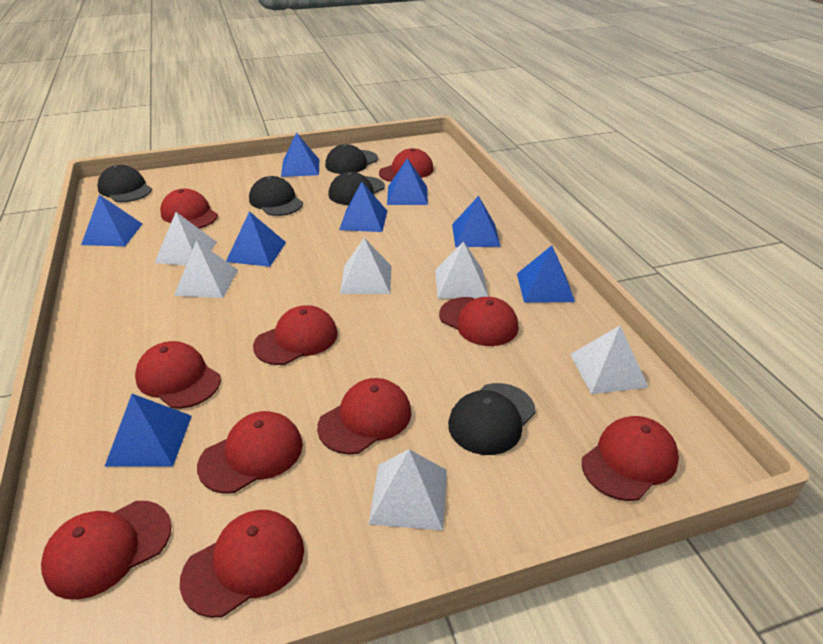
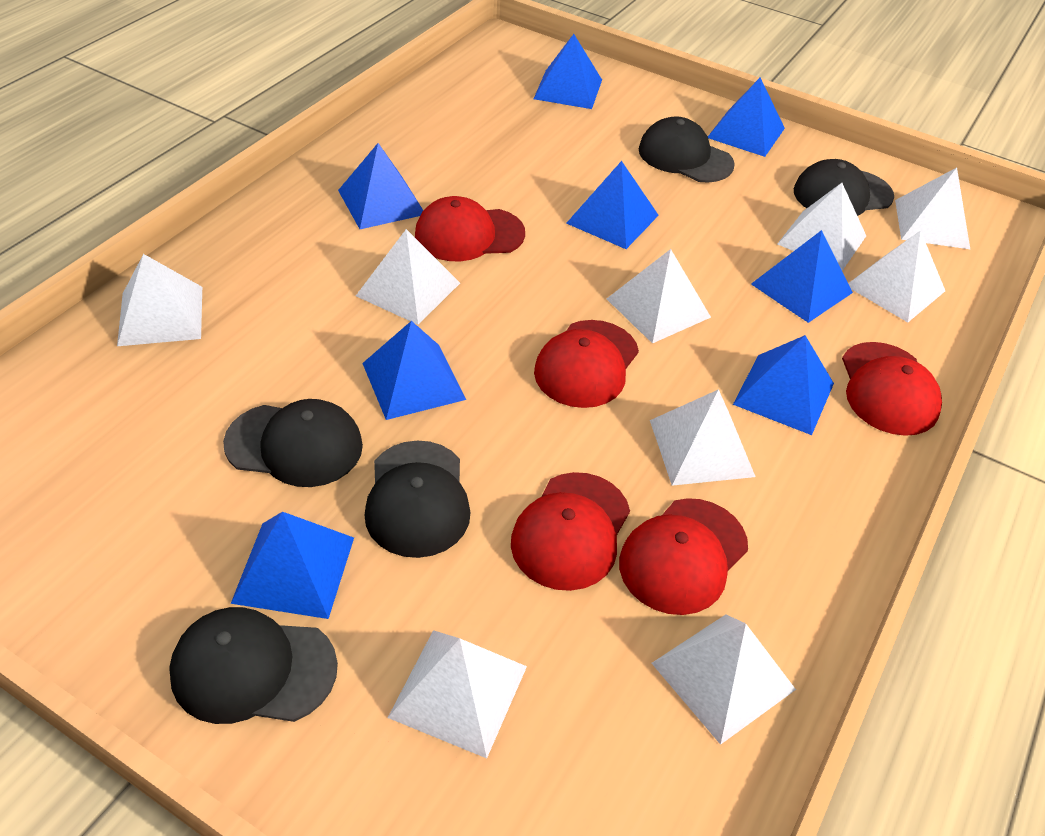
red cap: [41,501,171,600] [135,341,221,409] [160,189,218,229] [180,510,304,618] [197,411,303,494] [253,305,338,365] [317,378,411,454] [379,148,434,182] [439,297,519,346] [582,416,679,501] = 10 -> [415,196,525,261] [511,472,630,591] [534,320,639,408] [619,498,748,615] [842,342,942,436] = 5
white pyramid: [155,212,217,266] [174,240,238,298] [340,238,392,294] [369,449,447,530] [435,242,488,299] [570,326,649,394] = 6 -> [117,254,202,346] [356,229,460,325] [388,630,527,758] [607,249,711,344] [650,389,755,486] [652,614,796,745] [777,183,866,271] [848,230,945,322] [895,168,970,249] = 9

